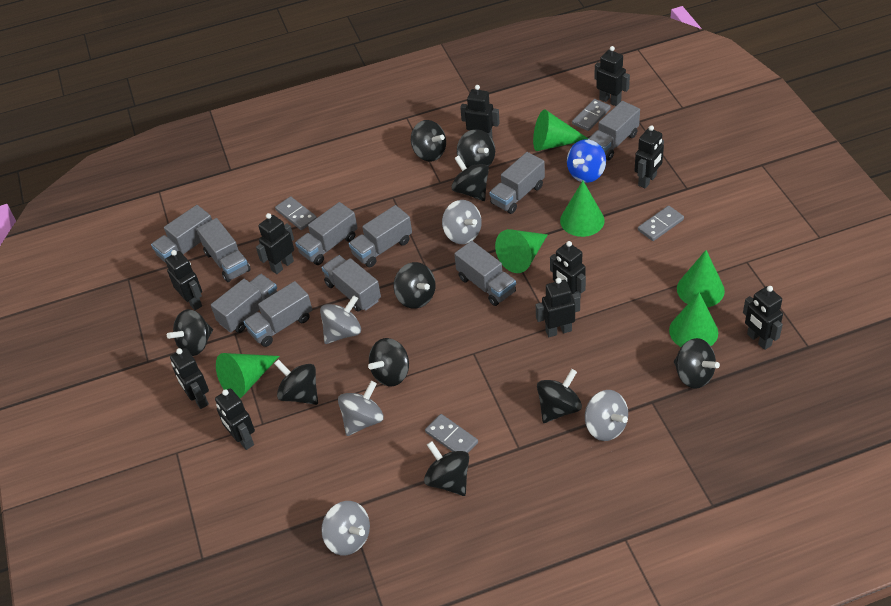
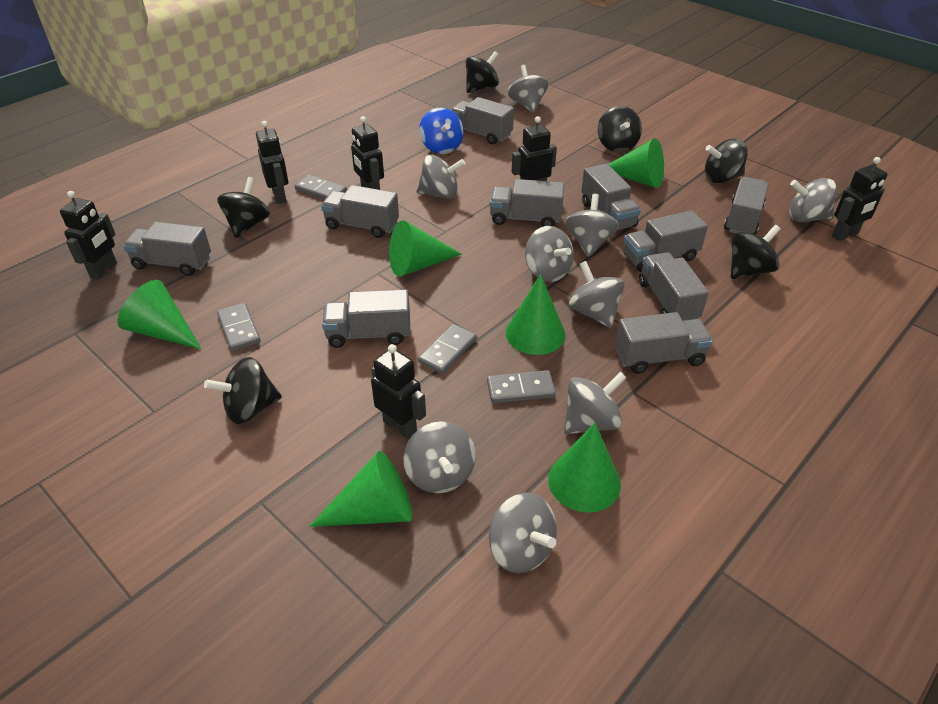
black robot: [165,250,202,310] [170,348,209,409] [215,388,255,450] [256,213,294,274] [460,85,500,138] [536,278,580,337] [550,241,586,299] [594,46,630,106] [635,125,664,189] [743,286,783,350] = 10 -> [60,191,117,280] [256,121,288,204] [351,116,384,190] [371,344,426,439] [512,116,557,181] [832,157,888,241] = 6
black spinning top: [167,309,213,356] [274,359,318,405] [368,338,409,386] [394,262,436,309] [411,120,446,162] [424,441,469,496] [451,155,489,201] [457,129,495,168] [537,369,582,423] [674,338,720,389] = 10 -> [204,357,282,424] [217,177,270,238] [466,51,499,93] [598,106,642,152] [705,139,748,183] [731,225,781,279] = 6
grey spinning top: [320,295,361,344] [321,501,370,555] [338,381,384,436] [442,200,482,244] [585,390,628,441] = 5 -> [403,421,476,493] [417,155,465,199] [489,493,557,573] [508,65,548,113] [525,226,574,282] [564,372,627,434] [565,194,619,257] [569,261,625,328] [789,178,837,222] = 9

